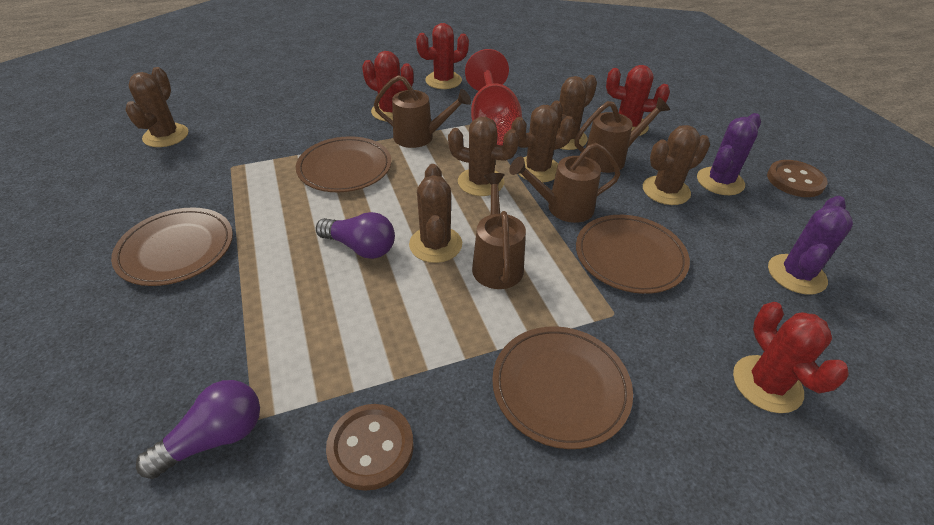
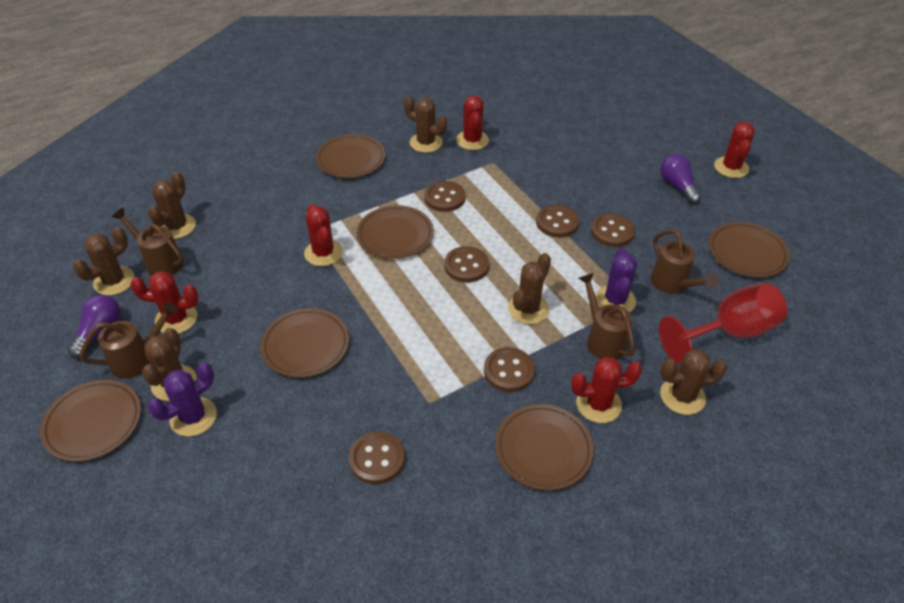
brown button: [326,404,414,491] [767,160,828,197] = 2 -> [349,431,405,484] [424,181,465,212] [444,246,489,283] [484,347,535,392] [536,205,579,238] [591,213,635,247] = 6
brown plate: [111,207,233,286] [296,136,391,192] [492,326,633,449] [576,215,690,294] = 4 -> [40,380,141,462] [260,308,349,378] [316,134,385,178] [357,205,434,259] [495,404,594,490] [709,222,790,278] = 6
red cactus: [362,51,414,121] [416,23,469,89] [606,65,670,136] [733,302,849,413] = 4 -> [130,271,199,334] [304,204,343,266] [456,95,489,150] [571,357,642,423] [714,122,755,178] = 5

